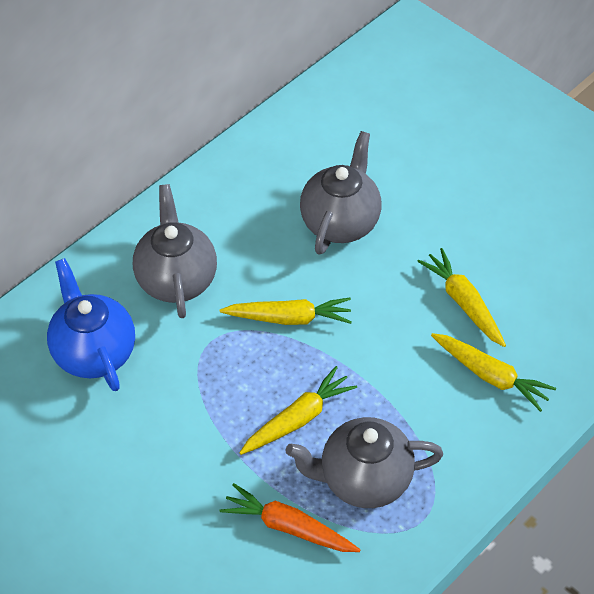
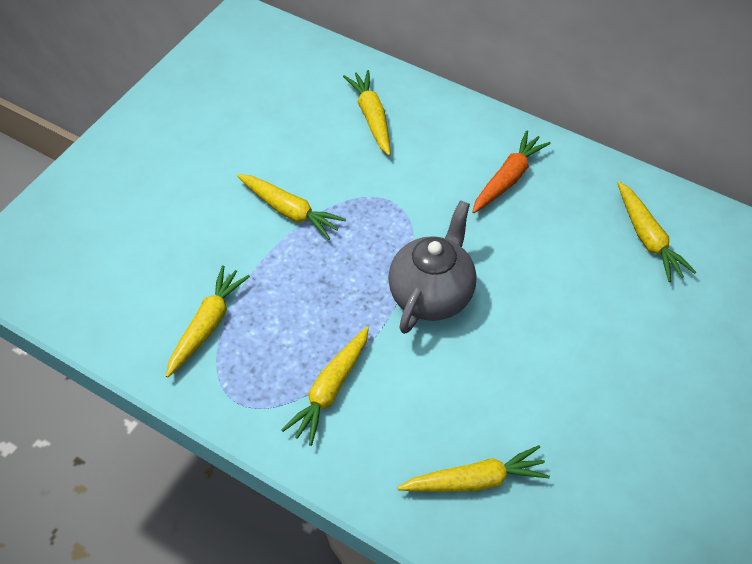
blue teapot: [47,258,135,391] = 1 -> none = 0
grey teapot: [133,184,217,318] [286,417,443,508] [300,131,381,255] = 3 -> [388,200,476,334] = 1
yellow carrot: [220,298,352,325] [239,366,357,455] [417,248,506,347] [431,333,556,412] = 4 -> [166,265,250,378] [237,174,346,240] [282,327,369,446] [343,70,391,156] [397,445,550,492] [618,181,696,282] = 6

